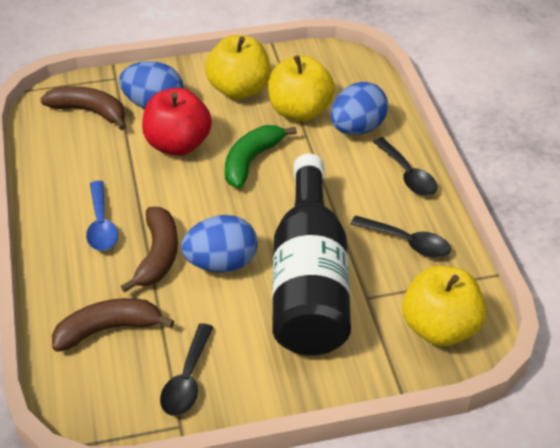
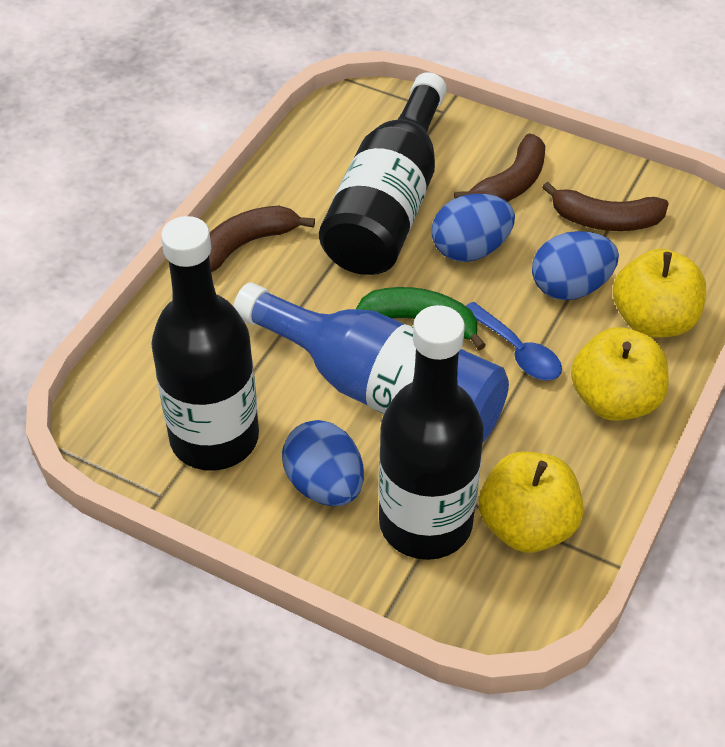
black bottle: [272,154,351,356] = 1 -> [151,216,259,471] [319,72,447,275] [378,305,484,560] = 3
black spoon: [160,323,213,416] [351,216,451,258] [373,137,438,196] = 3 -> none = 0
blue bottle: none = 0 -> [233,283,509,442] = 1
red apple: [142,88,212,156] = 1 -> none = 0

